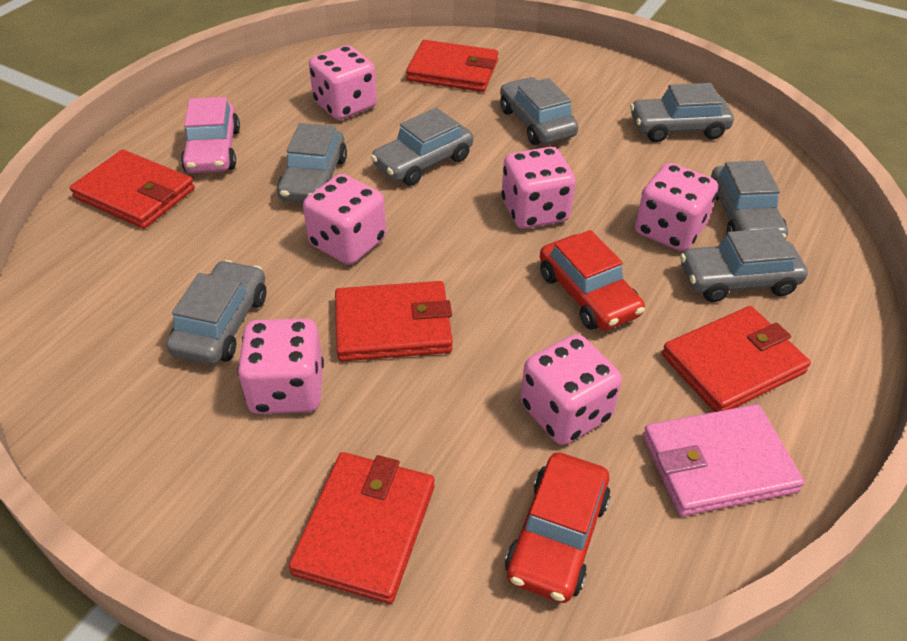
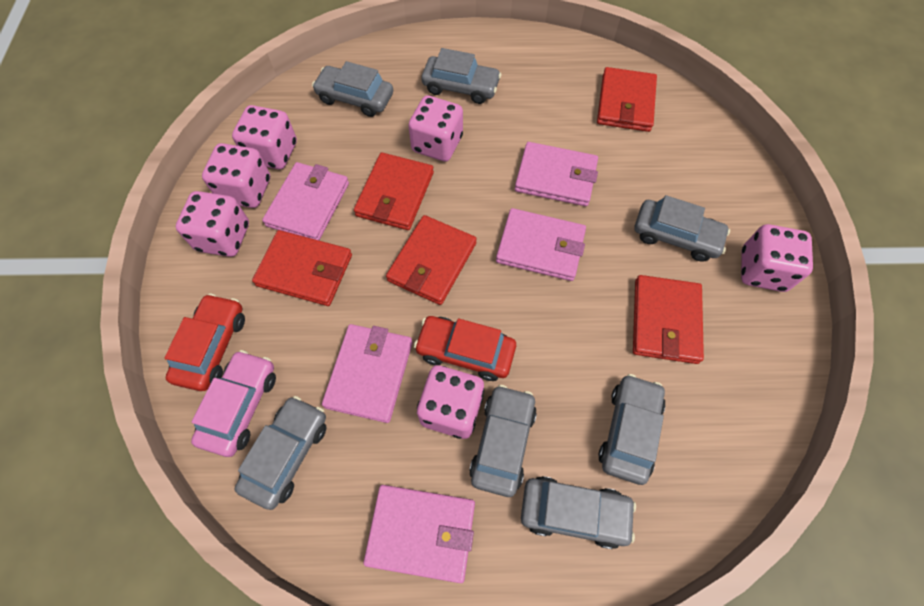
pink wallet: [643,404,804,516] = 1 -> [262,162,349,240] [322,324,412,423] [364,485,475,583] [496,208,586,281] [515,142,598,206] = 5

